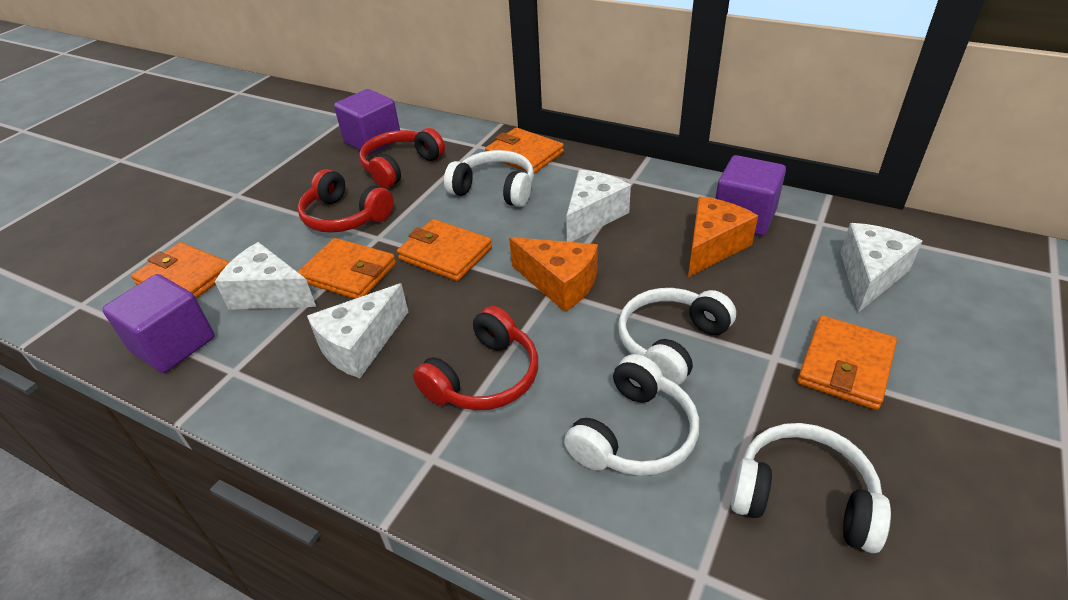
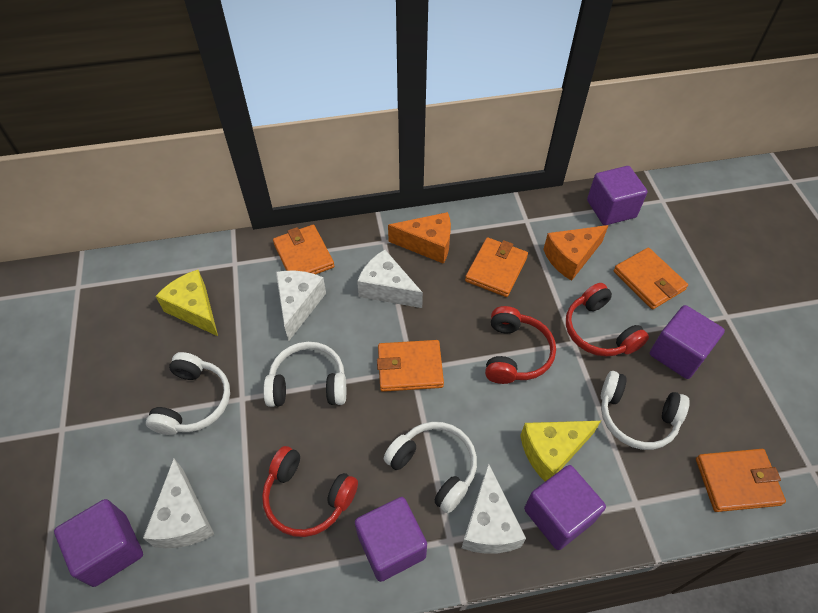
purple cube: [102,274,215,373] [334,89,400,155] [715,155,786,236] = 3 -> [54,499,143,587] [355,497,427,582] [524,465,606,550] [587,166,647,225] [650,305,725,379] = 5
yellow cheese: none = 0 -> [156,270,218,336] [520,421,601,481] = 2

